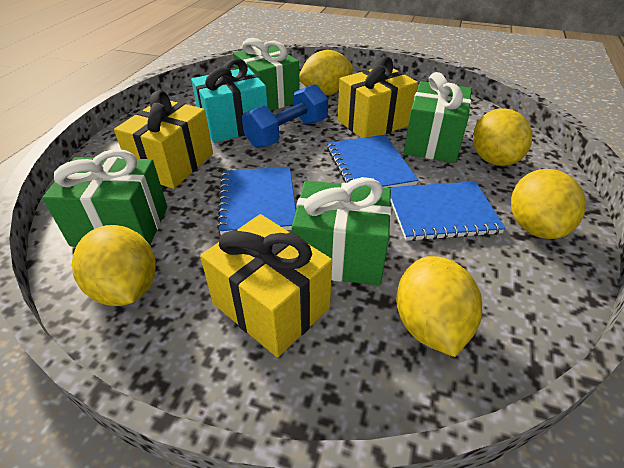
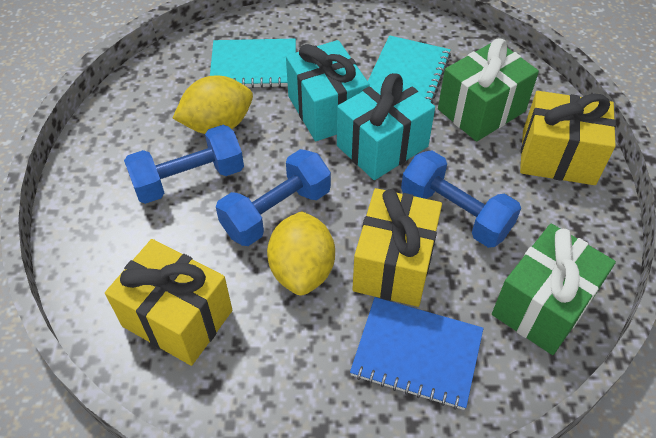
blue dumbbell: [242,84,328,148] = 1 -> [124,125,244,204] [216,149,331,246] [401,150,521,248] = 3
blue notebook: [217,167,296,235] [327,135,419,188] [388,181,506,241] = 3 -> [350,297,484,410] = 1
green gift: [42,149,167,247] [233,38,300,111] [292,177,391,285] [404,72,472,163] = 4 -> [438,39,539,142] [492,223,616,355] = 2
turquoise gift: [191,59,268,143] = 1 -> [286,40,370,141] [337,73,435,180] = 2
turquoise notebook: none = 0 -> [210,39,296,88] [368,35,451,104] = 2
yellow lemon: [72,225,156,306] [299,50,353,95] [396,256,482,357] [473,108,533,166] [511,169,586,239] = 5 -> [173,75,253,134] [267,211,335,295] = 2

